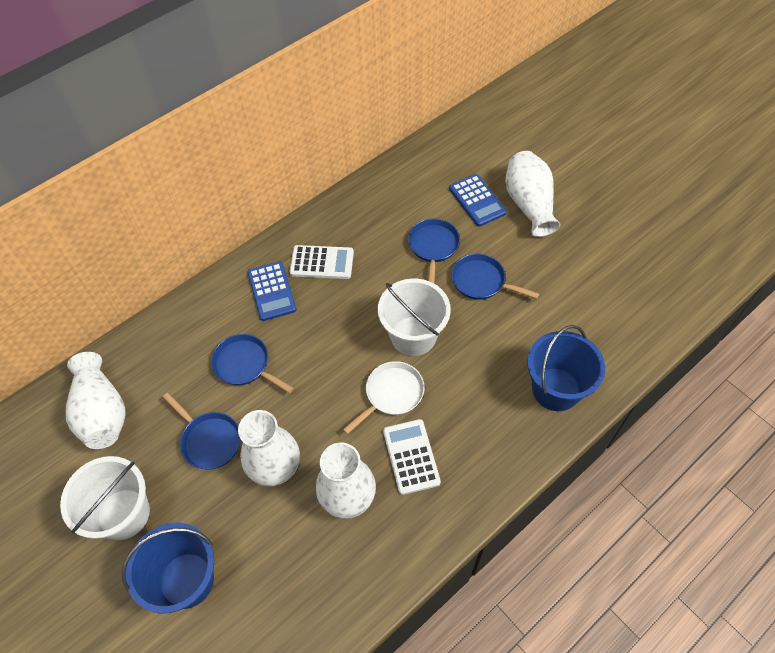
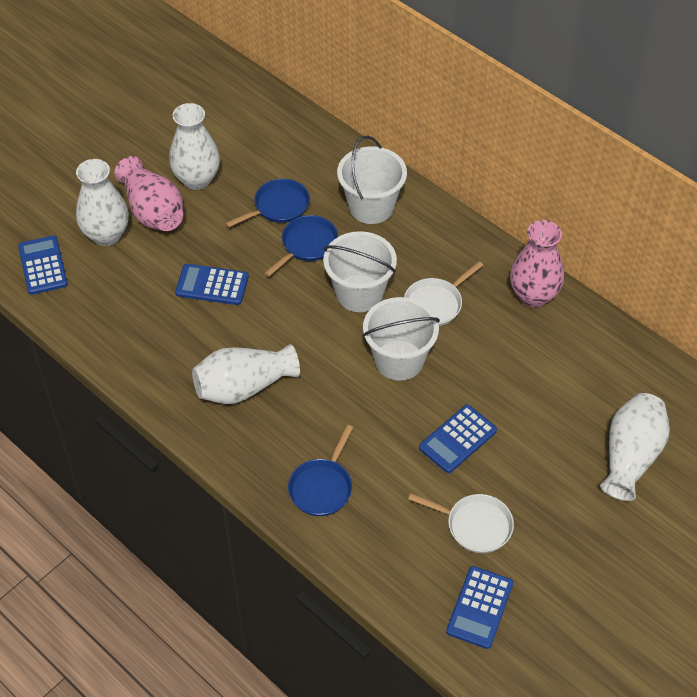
blue bucket: [122,523,214,614] [527,325,605,411] = 2 -> none = 0
blue calculator: [247,261,297,321] [449,174,507,227] = 2 -> [18,235,68,295] [175,264,249,305] [419,405,497,473] [446,566,513,649] = 4
blue pan: [163,393,241,470] [211,334,294,393] [408,219,460,283] [452,254,539,300] = 4 -> [226,179,310,228] [264,215,338,277] [288,425,353,516] = 3
pink vase: none = 0 -> [114,156,183,231] [510,220,564,307] = 2
white bucket: [60,456,150,540] [378,279,451,356] = 2 -> [323,231,397,312] [337,136,407,224] [362,297,440,381] = 3
white calculator: [289,245,354,279] [383,419,441,495] = 2 -> none = 0
white pan: [343,361,425,434] = 1 -> [404,261,483,326] [408,493,514,553] = 2

